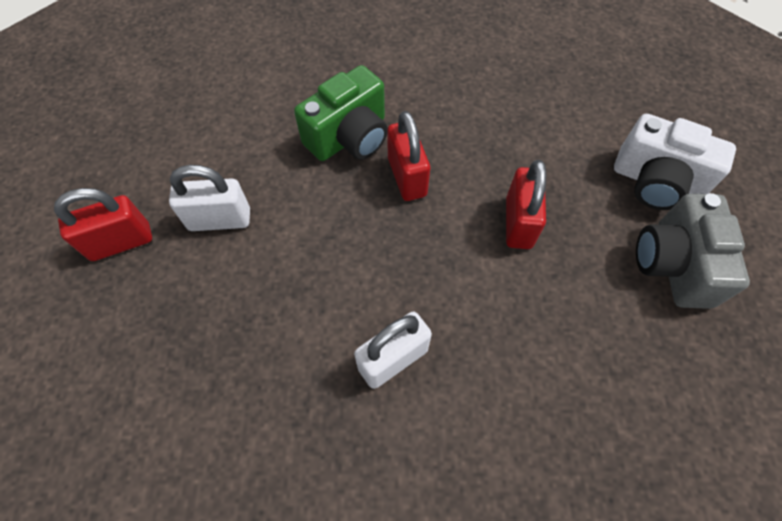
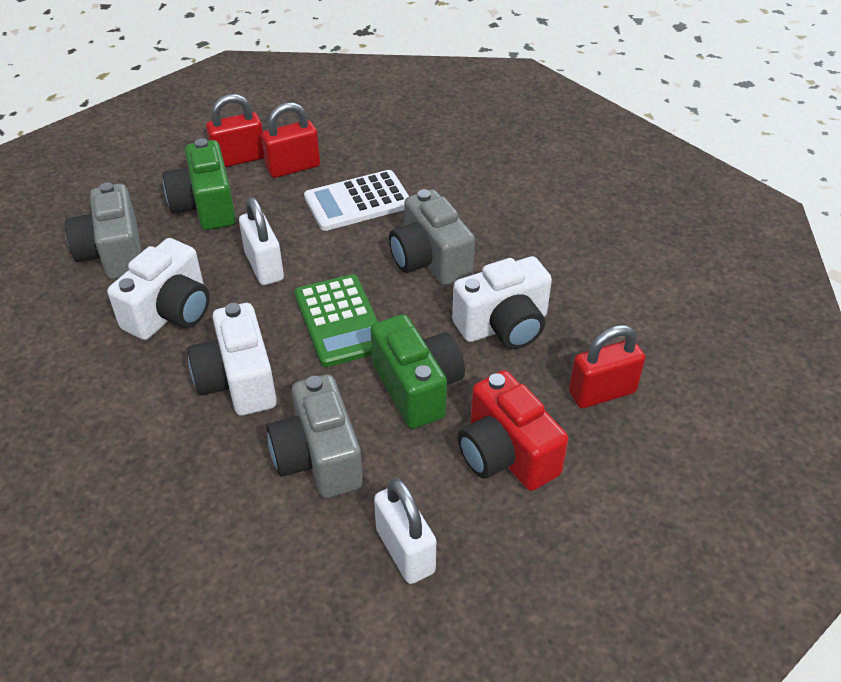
green calculator: none = 0 -> [294,274,378,367] = 1
green camera: [294,65,388,161] = 1 -> [163,138,236,230] [370,314,465,429] = 2
grey camera: [636,193,750,309] = 1 -> [65,182,141,280] [267,374,363,498] [389,189,475,286] = 3
red camera: none = 0 -> [458,370,568,491] = 1
white calculator: none = 0 -> [304,170,409,231] = 1
white camera: [614,114,736,210] = 1 -> [107,238,210,340] [188,303,277,416] [452,256,552,349] = 3

